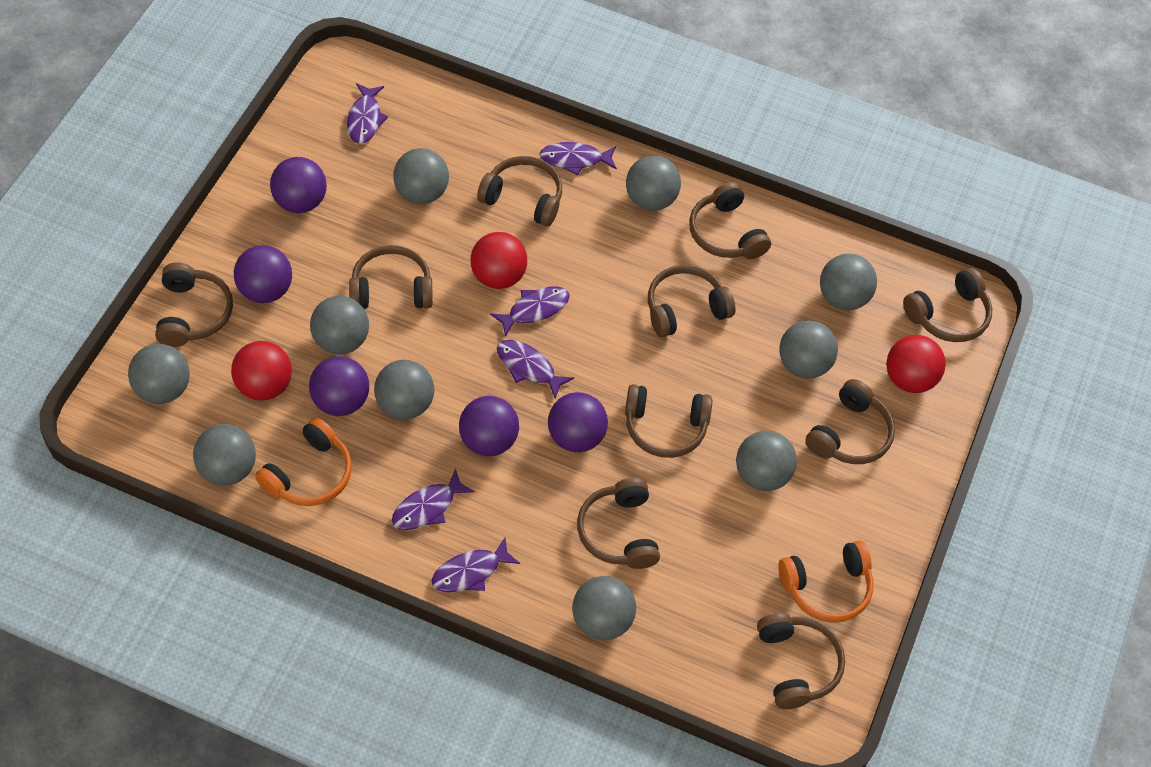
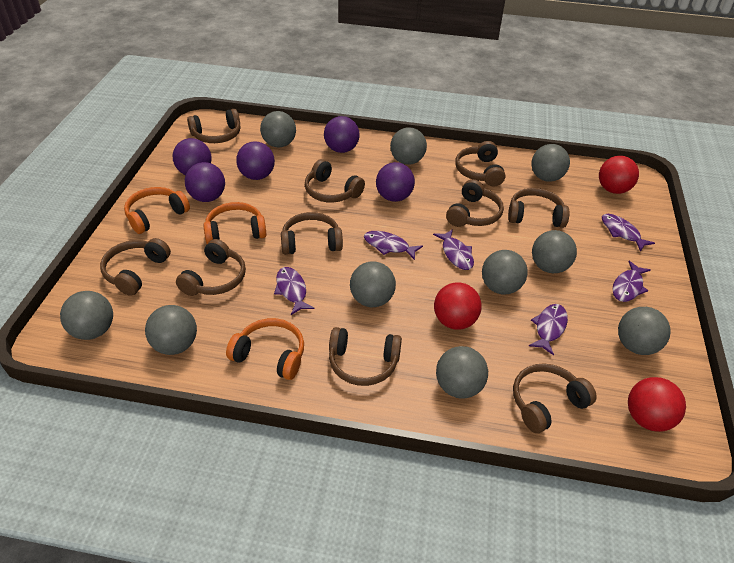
orange headphones: [255,417,352,506] [778,540,874,623] = 2 -> [124,187,190,234] [203,202,266,244] [226,318,304,380] = 3

